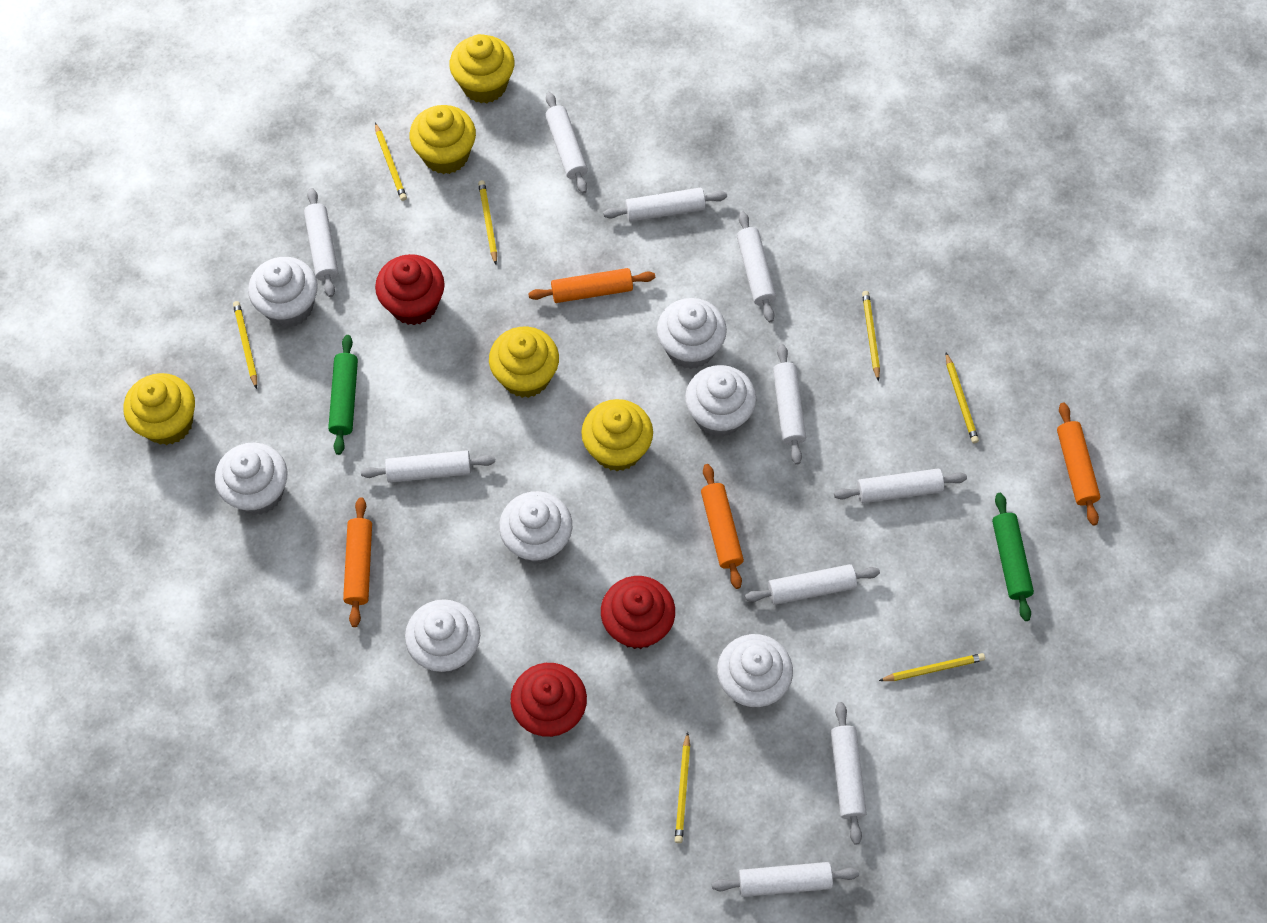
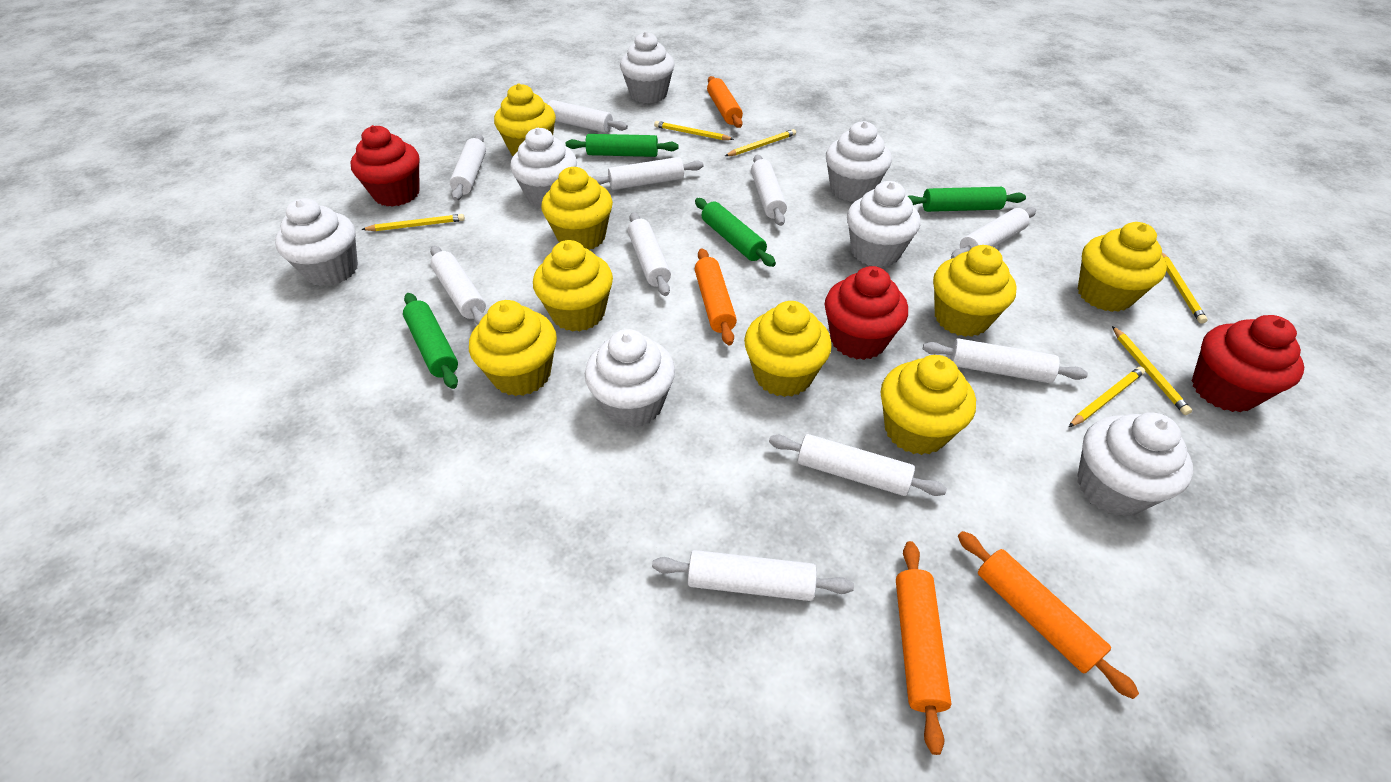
green rolling pin: [328,335,358,455] [992,493,1034,621] = 2 -> [403,293,458,389] [566,134,678,157] [695,198,776,267] [908,187,1026,212] = 4
yellow cupcake: [124,373,195,445] [409,105,476,174] [449,34,514,103] [489,327,559,398] [581,399,653,471] = 5 -> [469,300,557,396] [494,83,556,156] [533,240,613,332] [541,167,613,250] [744,301,832,397] [881,355,976,455] [933,245,1017,337] [1078,222,1167,312] = 8
yellow pencil: [233,301,257,389] [375,123,407,201] [478,180,497,265] [675,732,690,843] [862,291,880,381] [879,653,985,681] [946,353,979,443] = 7 -> [361,214,465,231] [654,121,734,140] [725,129,796,156] [1069,367,1145,427] [1112,326,1192,415] [1162,252,1208,324] = 6

